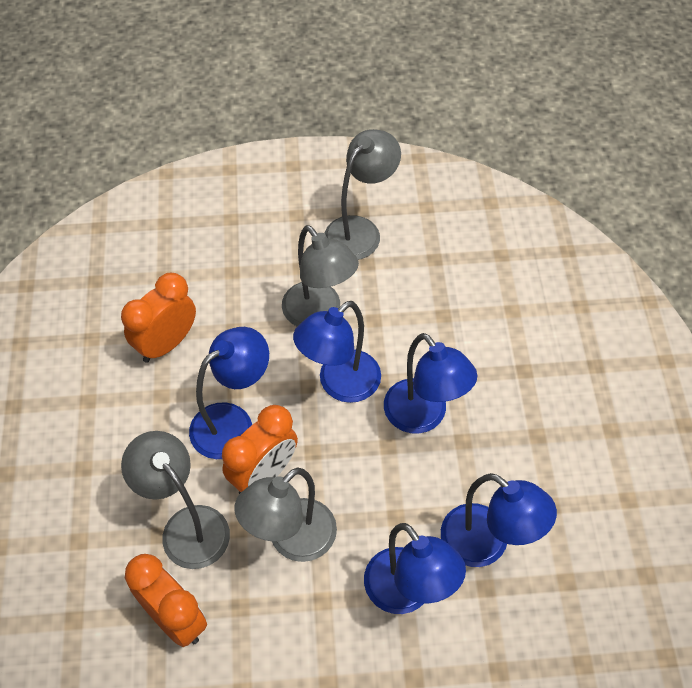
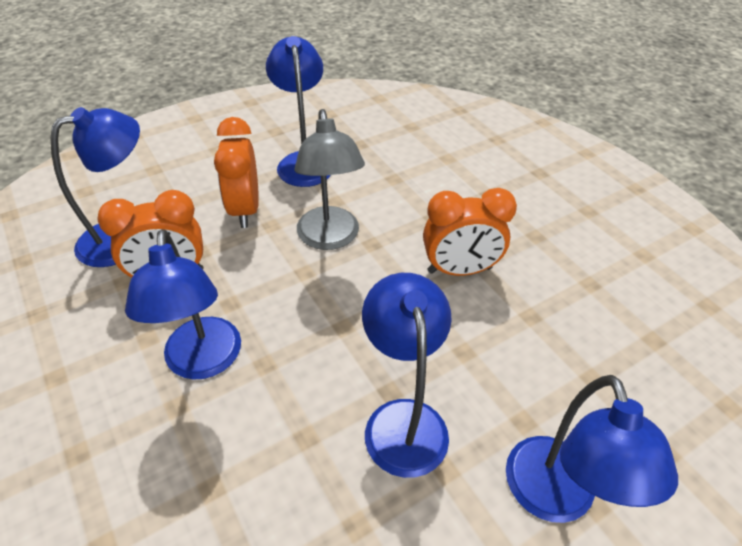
grey lamp: [121,431,230,569] [234,467,337,562] [282,225,359,326] [325,129,401,260] = 4 -> [294,109,365,250] = 1

